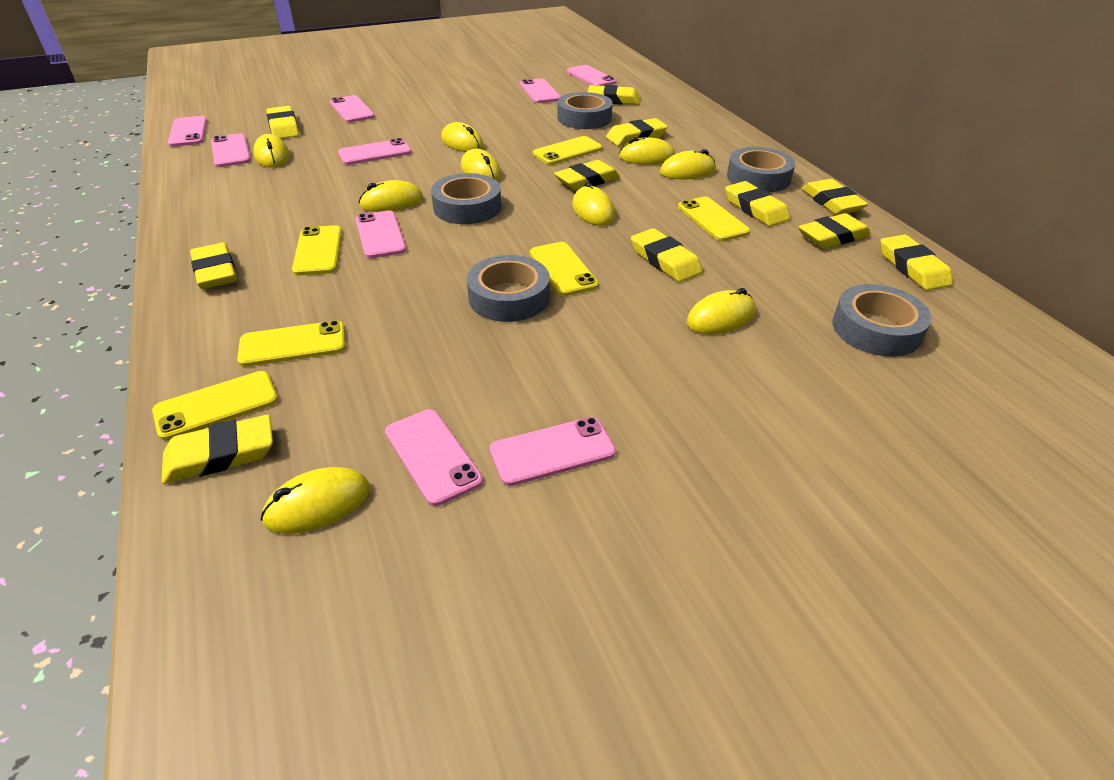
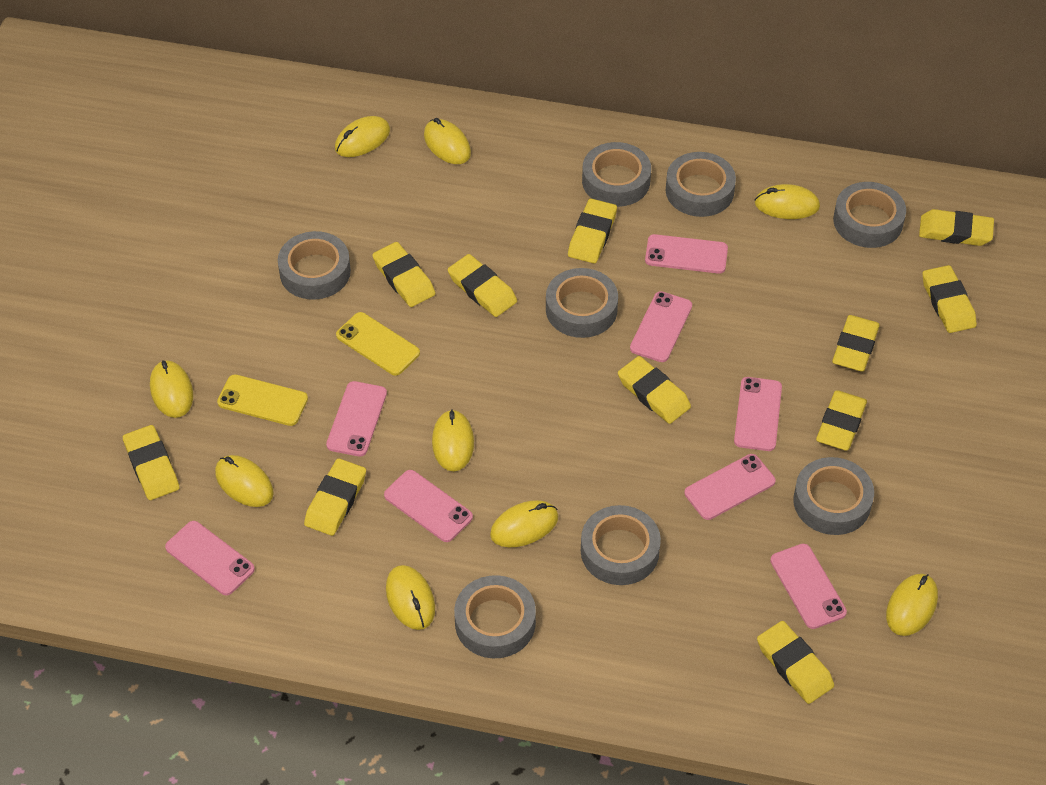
grey tape: [431,173,501,224] [467,255,550,322] [557,92,613,129] [727,147,795,193] [832,284,932,357] = 5 -> [278,231,351,300] [454,575,536,658] [546,268,618,338] [581,505,661,585] [582,142,651,207] [666,152,736,217] [793,457,874,535] [833,182,906,248] = 8
pink phone: [168,116,207,147] [211,133,251,167] [330,95,375,123] [338,138,412,165] [356,210,406,258] [385,409,483,506] [490,417,616,486] [520,78,561,103] [567,65,616,86] = 9 -> [165,521,255,595] [326,381,387,457] [384,470,473,542] [630,291,692,362] [645,234,728,274] [685,454,776,520] [734,377,782,451] [770,544,847,629] = 8
yellow phone: [152,371,278,441] [237,320,345,367] [292,225,342,275] [530,242,599,296] [533,136,602,165] [678,197,750,241] = 6 -> [217,374,308,426] [336,312,420,376] = 2

